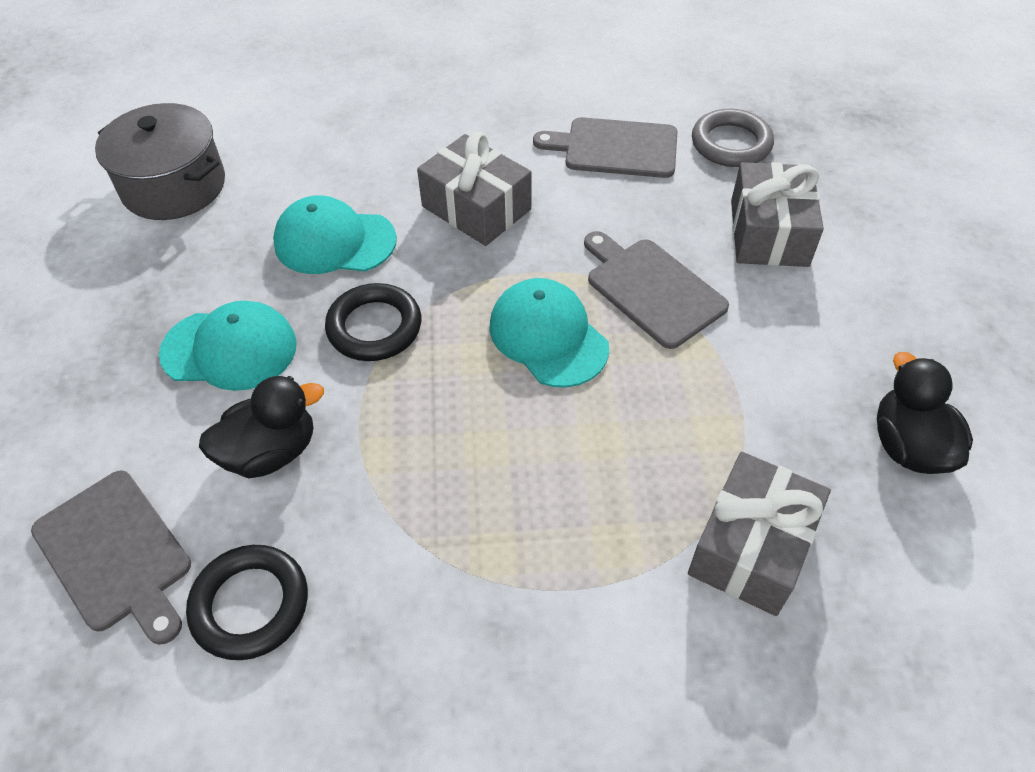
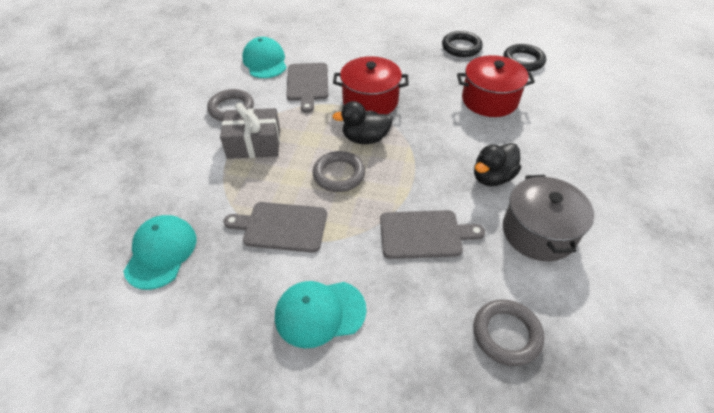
grey gift: [417,132,531,246] [688,452,831,616] [731,162,824,267] = 3 -> [220,103,280,159] = 1
grey ring: [692,109,774,167] = 1 -> [207,89,254,121] [313,151,365,192] [473,299,544,366] = 3
red pot: none = 0 -> [333,56,409,114] [457,55,535,117] = 2

